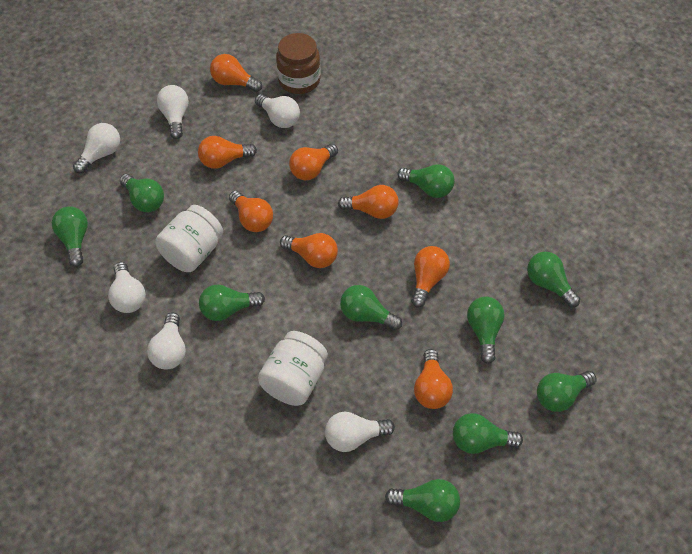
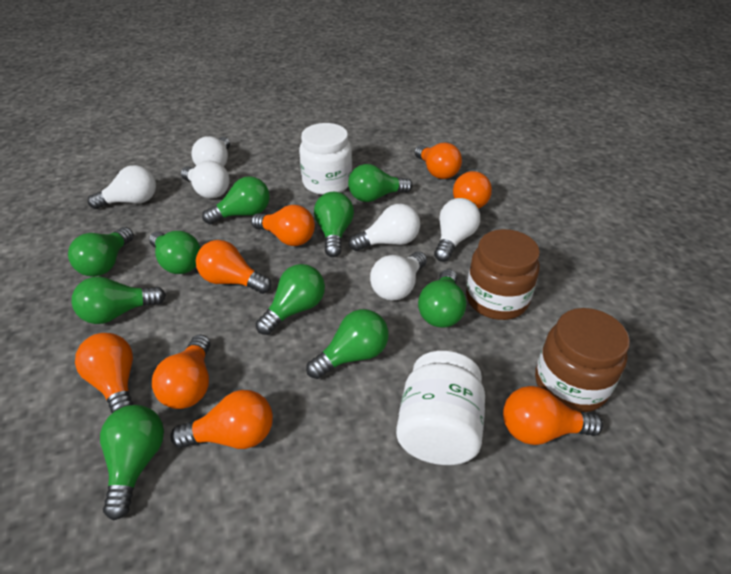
brown jar: [276,33,321,94] = 1 -> [466,229,540,320] [535,308,630,412] = 2

